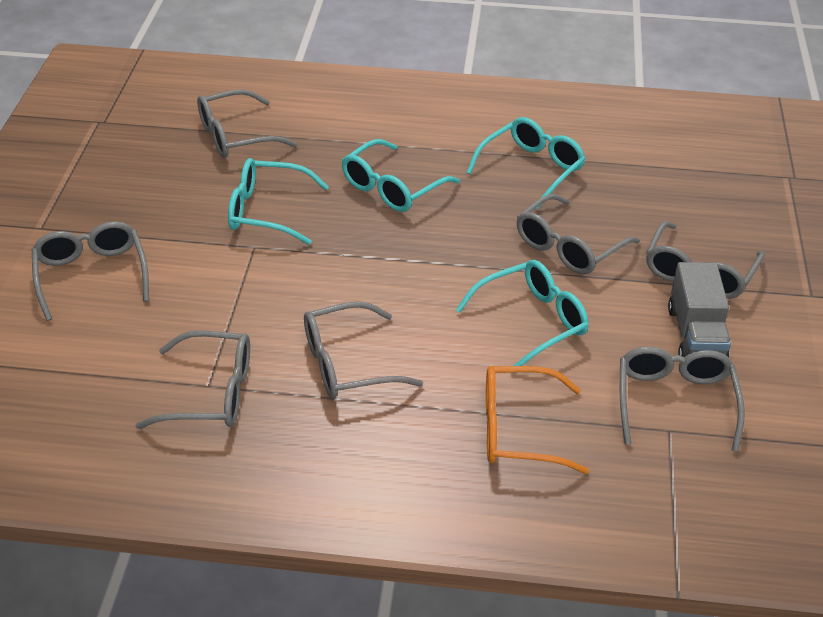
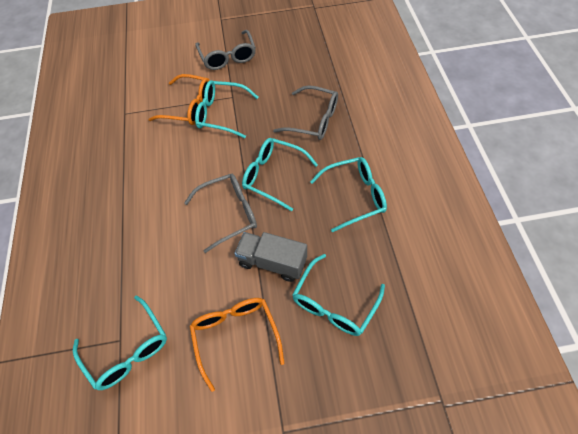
grey glasses: [32,221,149,321] [135,330,250,429] [197,89,297,158] [304,301,423,399] [517,194,640,275] [620,347,745,452] [646,221,765,299] = 7 -> [184,174,257,253] [195,30,256,70] [273,85,338,140] = 3
orange glasses: [486,366,589,474] = 1 -> [148,74,210,125] [189,298,284,392] = 2
turquoise glasses: [228,158,329,245] [342,139,460,212] [456,260,589,373] [466,117,586,209] = 4 -> [73,296,167,390] [195,80,259,138] [242,138,318,211] [292,254,385,336] [310,157,387,232] = 5

